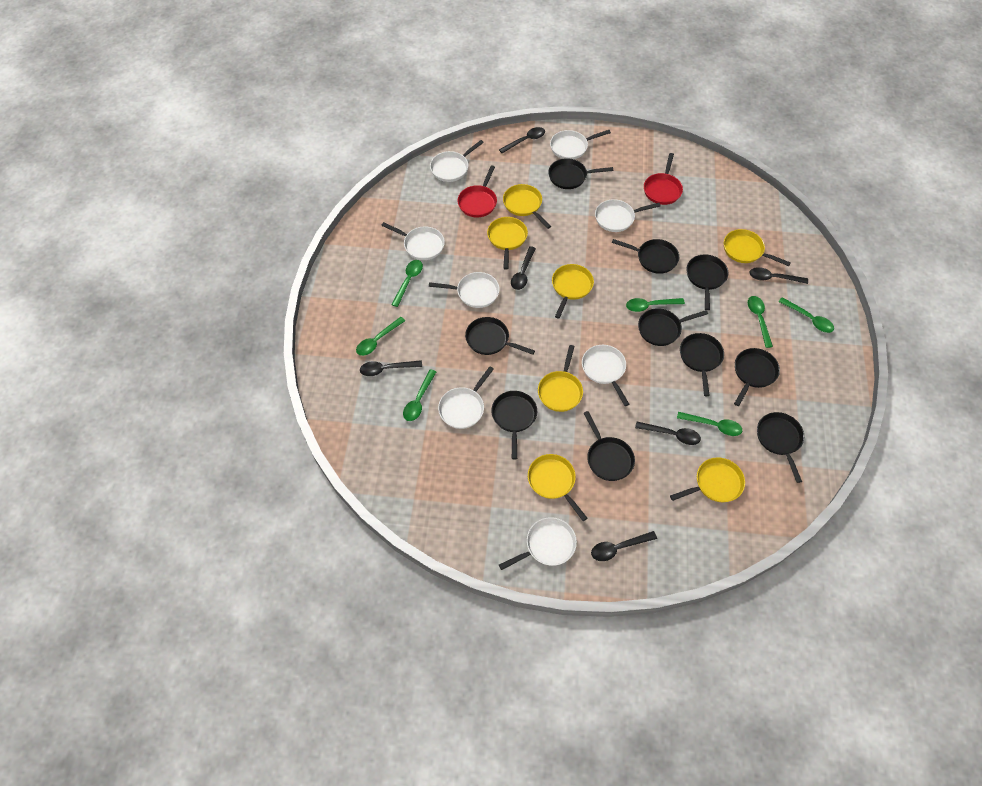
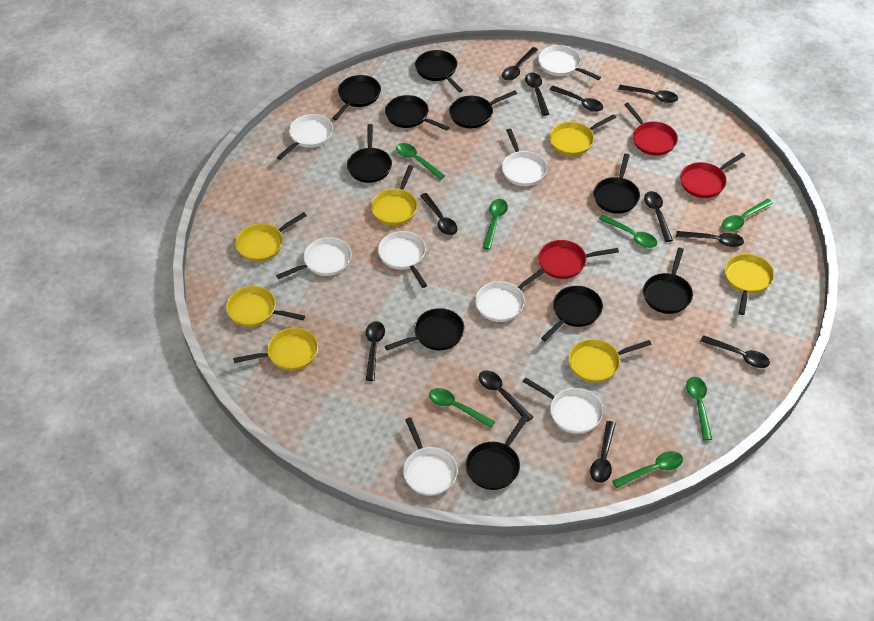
black spoon: [360,360,422,376] [499,127,545,153] [511,246,536,290] [591,531,657,561] [635,422,701,445] [749,267,808,284] = 6 -> [366,321,385,381] [420,193,458,235] [479,370,533,422] [502,47,538,81] [525,73,549,116] [549,86,603,112] [590,421,616,483] [618,85,678,103] [644,191,673,242] [676,231,744,247] [700,335,770,368] = 11
red pan: [457,165,497,218] [644,153,683,205] = 2 -> [538,240,619,279] [624,103,678,156] [680,153,745,198] = 3

